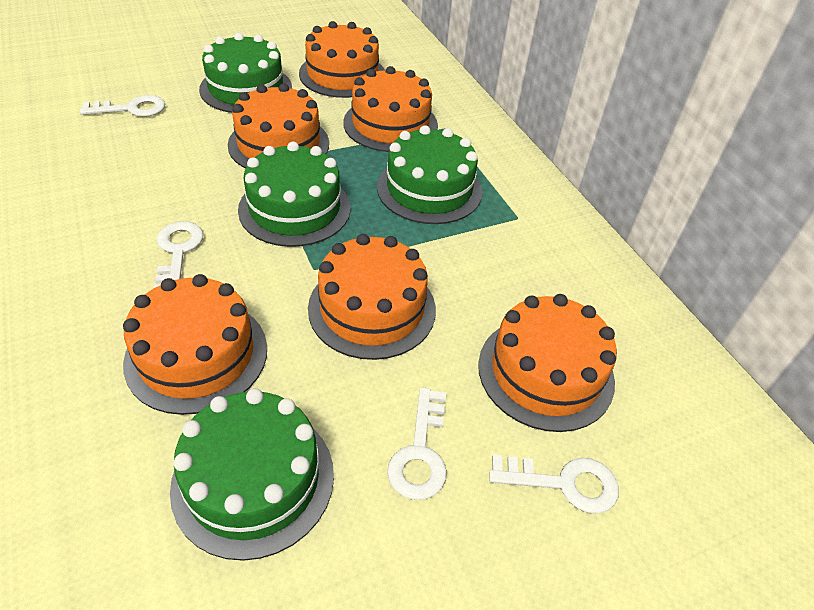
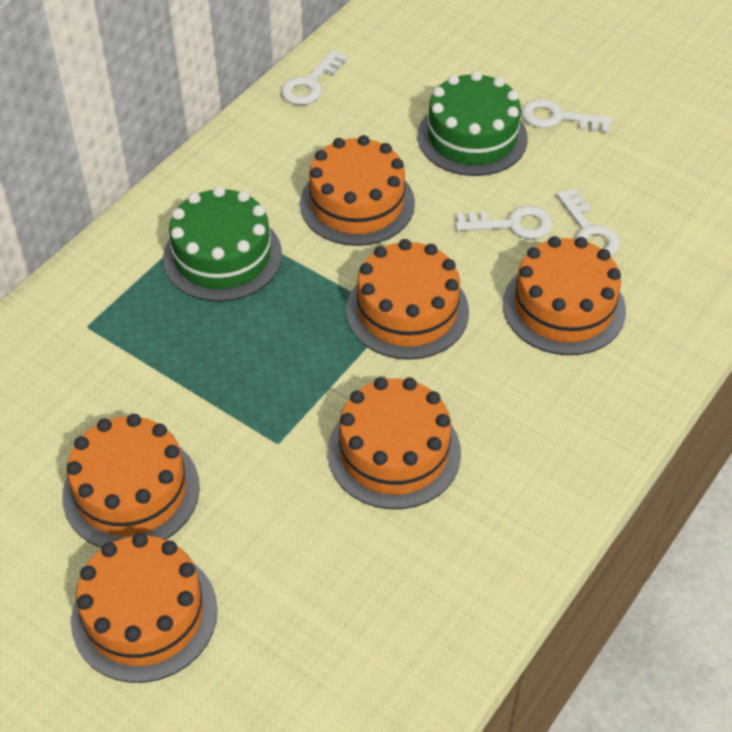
green cake: [170,388,334,561] [199,33,292,113] [238,142,351,247] [377,125,482,224] = 4 -> [163,186,282,302] [418,71,528,176] = 2

